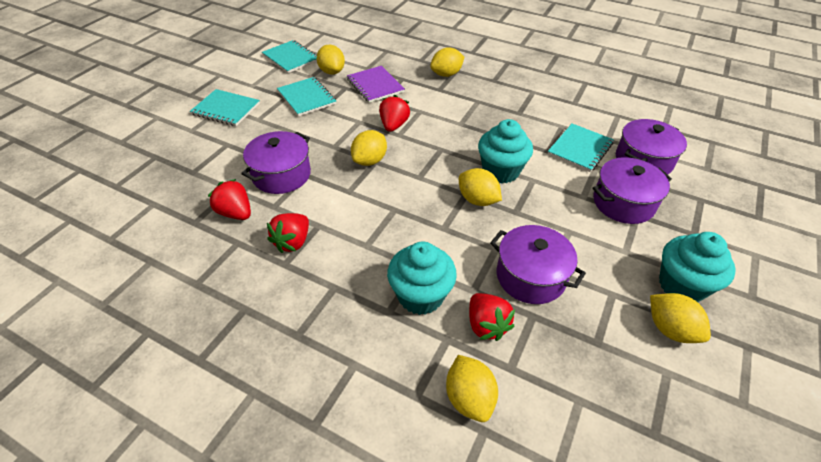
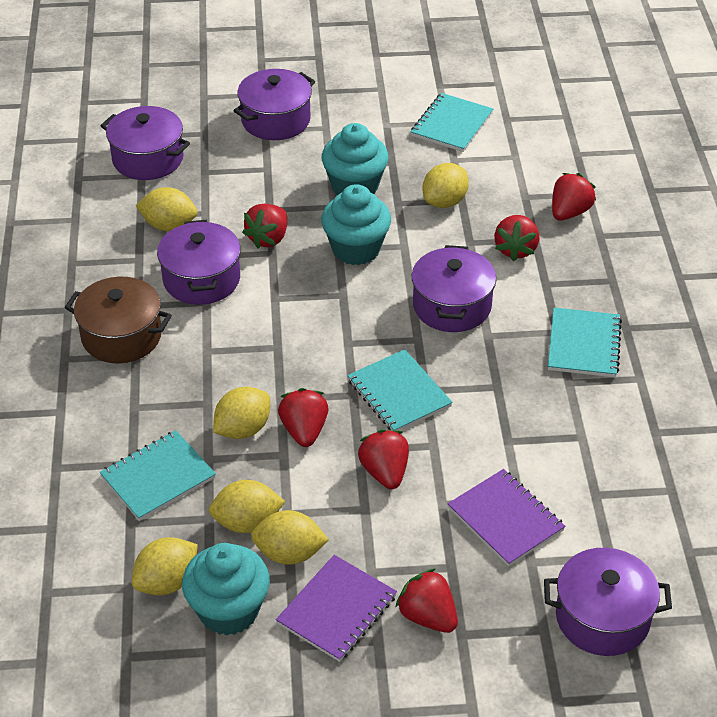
brown pot: none = 0 -> [64,277,172,363] = 1
purple notebook: [347,66,405,103] = 1 -> [276,555,397,662] [448,469,565,566] = 2
purple pot: [241,131,311,194] [490,225,586,304] [593,157,672,224] [616,119,687,175] = 4 -> [101,106,190,180] [157,220,241,305] [233,69,315,140] [412,245,496,332] [544,548,672,656] = 5
red strawberry: [208,179,251,220] [267,213,309,253] [379,95,410,132] [469,293,515,341] = 4 -> [242,204,287,248] [278,388,329,447] [358,429,409,489] [395,568,458,633] [494,215,539,261] [552,173,596,221] = 6

